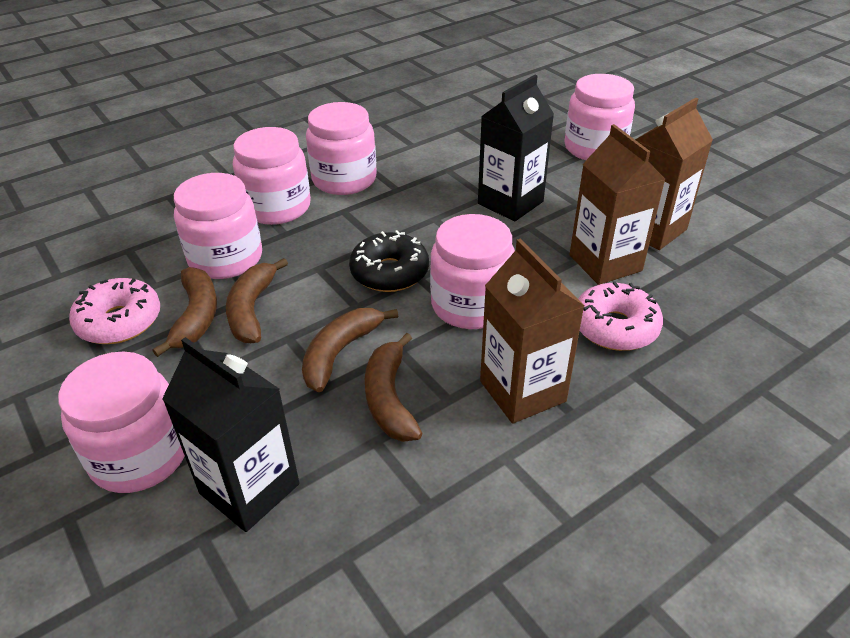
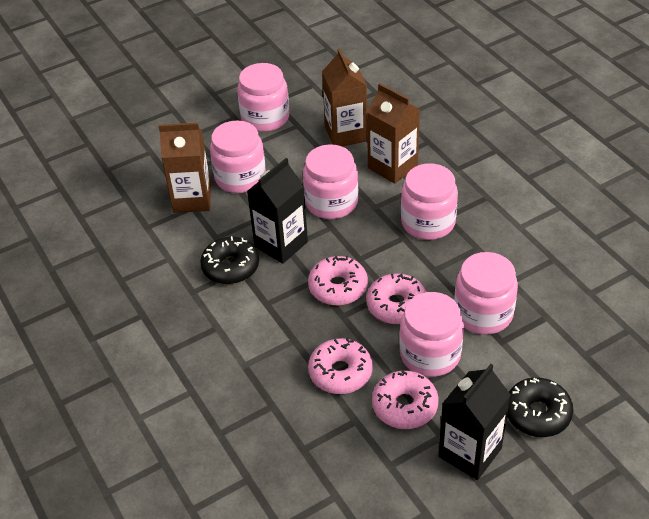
black donut: [349,230,429,292] = 1 -> [200,236,259,284] [507,377,573,437] = 2
brown banana: [152,267,217,357] [226,258,288,343] [302,308,398,392] [365,333,422,442] = 4 -> none = 0
pink donut: [69,278,160,344] [578,281,663,351] = 2 -> [308,256,368,305] [308,338,373,394] [366,273,426,324] [372,370,439,429] = 4

